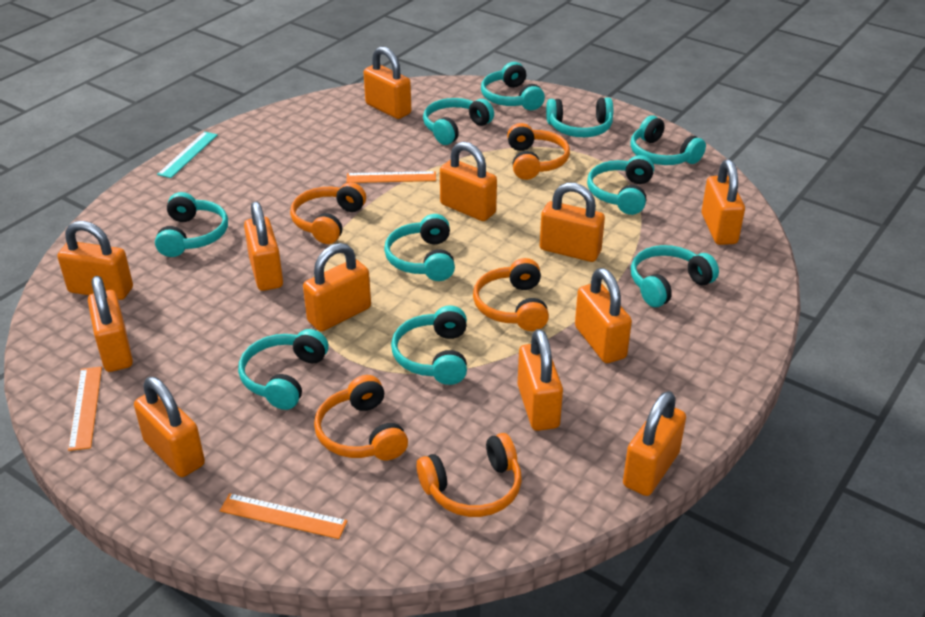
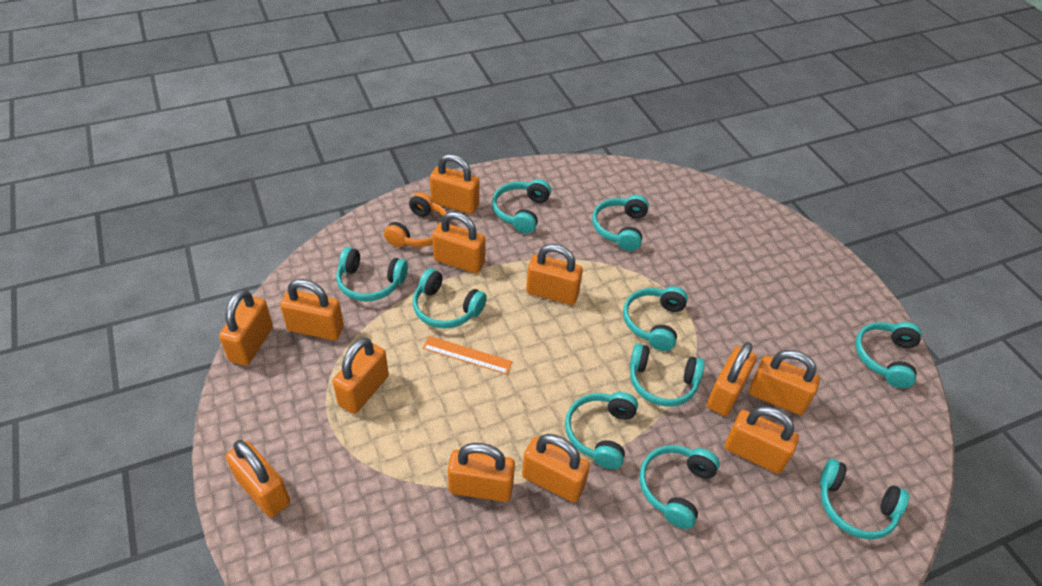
orange headphones: [290,182,366,244] [314,375,408,460] [417,433,522,517] [473,258,549,331] [507,123,570,180] = 5 -> [384,192,450,247] = 1
orange ruler: [68,367,102,451] [220,493,347,539] [346,171,436,183] = 3 -> [423,336,513,374] = 1
turquoise ruler: [157,132,218,178] = 1 -> none = 0

